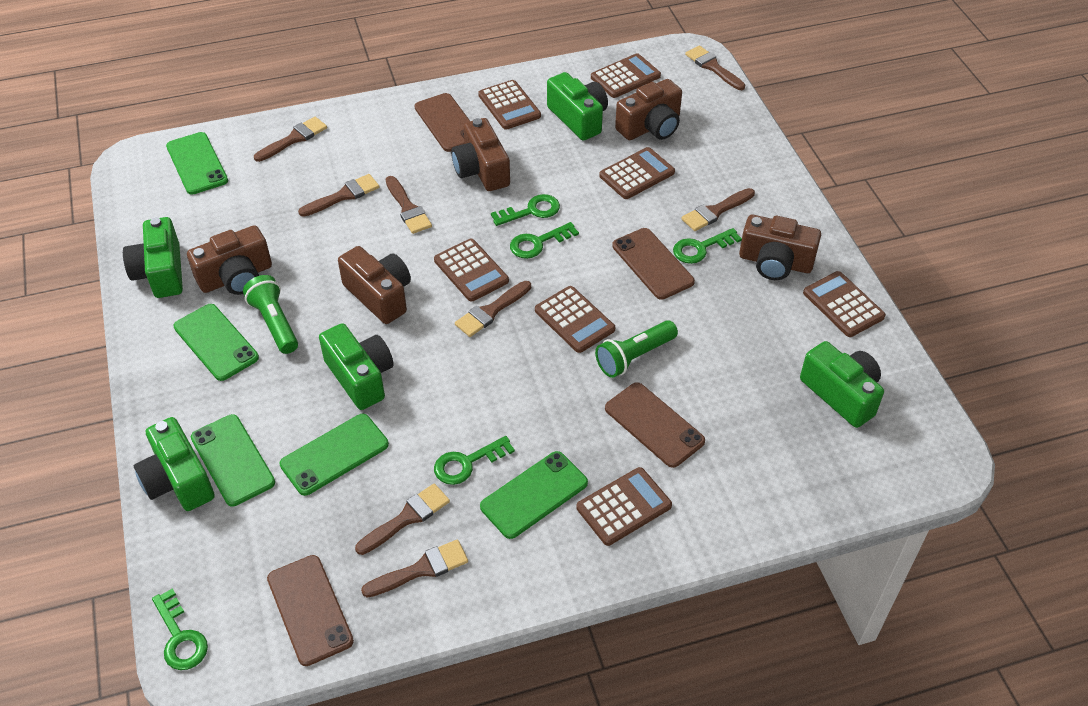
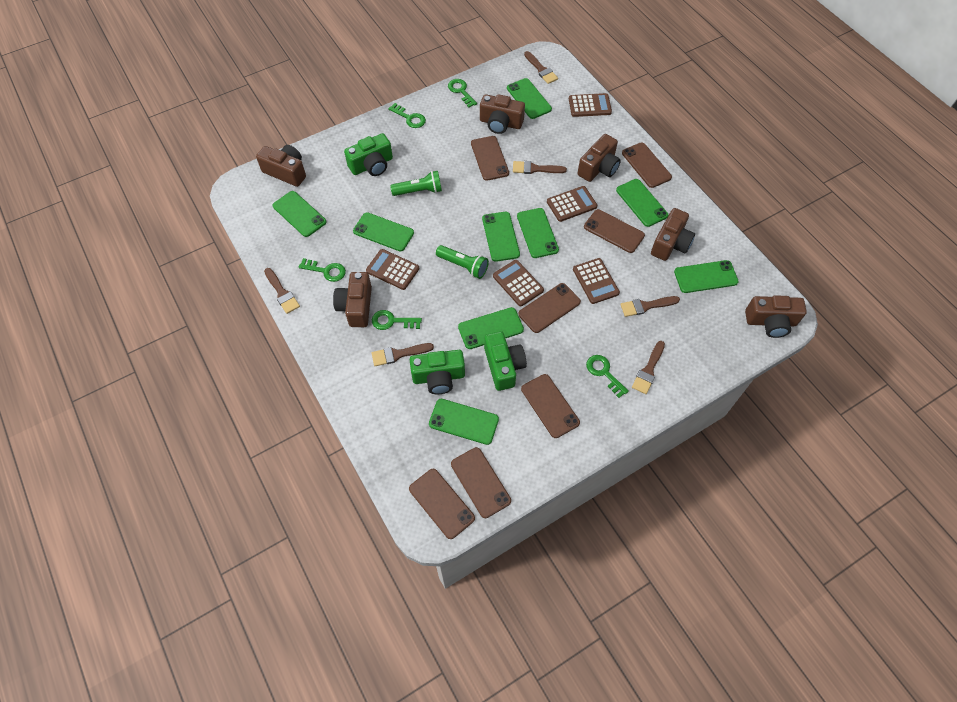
brown brush: [254,117,327,162] [298,174,379,217] [355,484,450,555] [361,540,468,597] [386,176,432,234] [455,281,531,337] [681,188,755,231] [685,45,745,90] = 8 -> [264,268,300,314] [371,343,434,366] [513,161,567,174] [524,51,558,84] [620,296,680,317] [632,341,665,394] = 6
brown calculator: [434,239,509,302] [478,80,541,130] [535,286,615,353] [576,467,672,546] [591,53,661,98] [599,147,675,199] [803,271,886,337] = 7 -> [366,249,419,290] [493,260,544,306] [547,186,597,222] [569,93,612,117] [573,258,620,304] = 5
brown camera: [187,225,272,295] [338,246,411,324] [451,118,510,191] [615,79,682,140] [739,215,821,280] = 5 -> [256,145,306,187] [333,272,372,327] [480,94,525,134] [578,134,621,182] [651,208,695,261] [745,295,807,338] = 6
brown phone: [267,555,354,666] [414,93,470,152] [605,382,705,468] [612,228,695,300] = 4 -> [409,469,475,539] [451,447,511,518] [471,136,509,181] [518,283,581,333] [521,374,580,438] [584,209,645,253] [622,142,672,188] = 7
green camera: [123,217,183,298] [134,417,215,511] [319,323,394,410] [547,72,608,141] [800,341,884,428] = 5 -> [344,133,393,176] [410,350,465,394] [484,331,527,391] = 3
green phone: [166,132,228,195] [173,304,259,381] [191,414,275,506] [280,414,389,496] [480,451,588,539] = 5 -> [272,191,327,237] [353,212,414,251] [429,399,499,445] [458,307,524,349] [482,212,520,262] [507,78,552,119] [517,208,559,258] [616,179,668,227] [674,260,739,293] = 9

